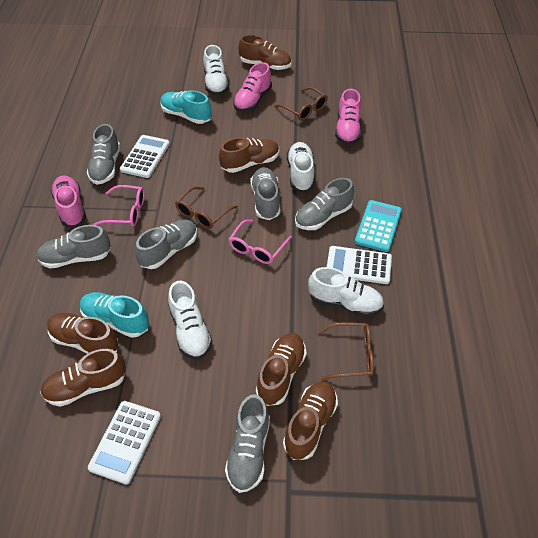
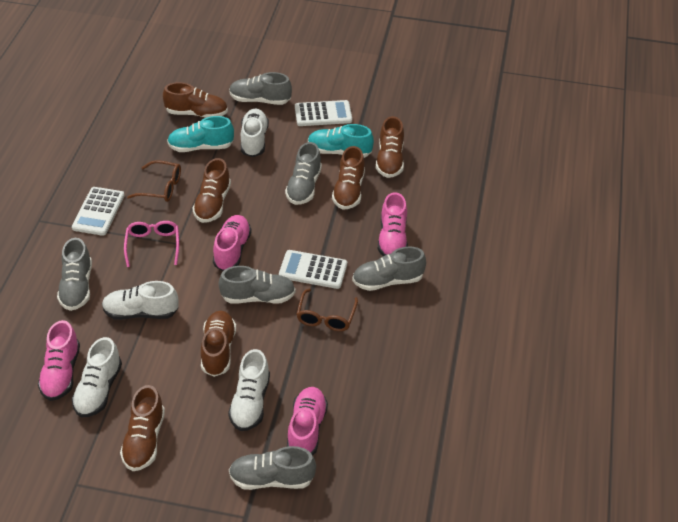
brown glasses: [175,186,238,229] [274,87,327,121] [318,322,374,380] = 3 -> [127,160,181,202] [297,289,358,331] = 2
pink glasses: [93,185,145,226] [228,220,292,264] = 2 -> [124,221,179,267] = 1
pink shoe: [51,175,86,227] [233,62,272,112] [335,89,361,145] = 3 -> [38,320,80,401] [213,215,252,271] [287,387,328,456] [378,192,408,256] = 4
turquoise calculator: [355,200,402,252] = 1 -> none = 0

